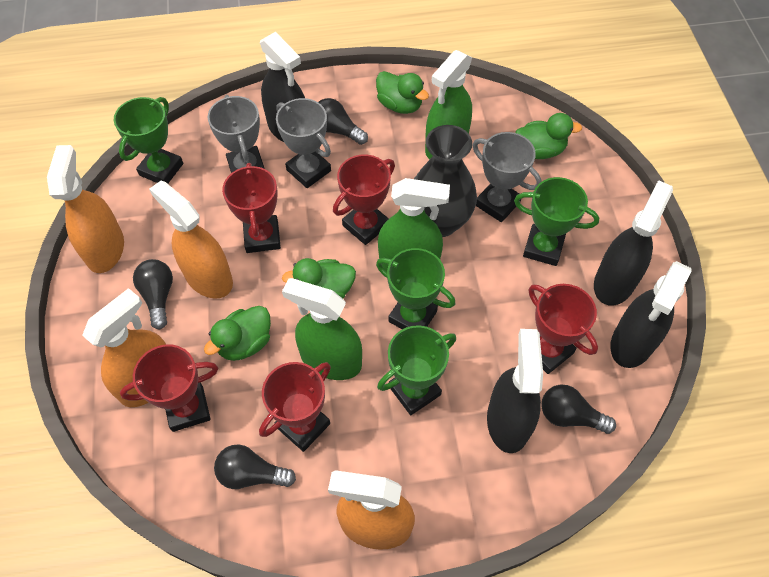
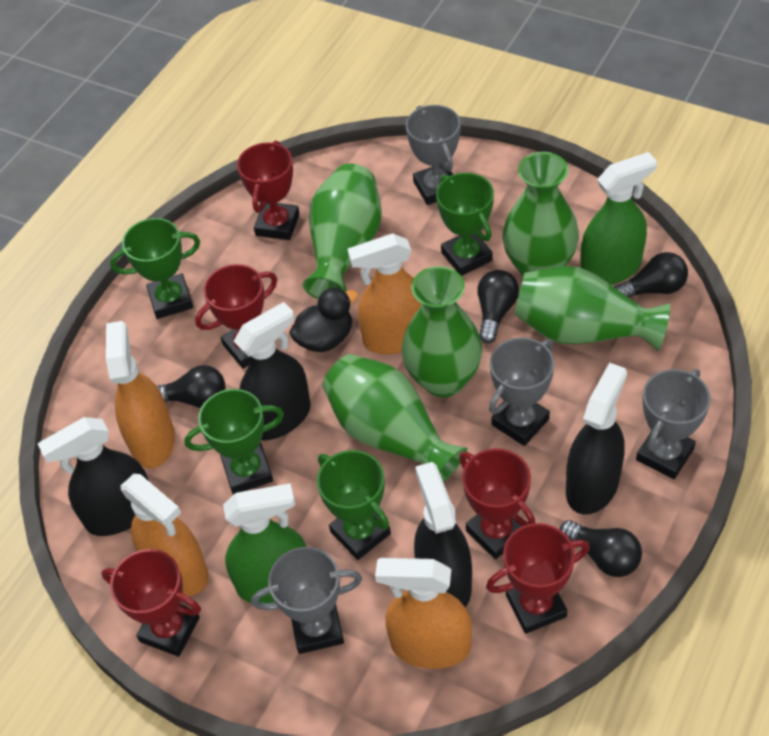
black duck: none = 0 -> [289,287,359,352] = 1
black vase: [414,125,477,237] = 1 -> none = 0
green duck: [204,306,271,361] [282,258,356,299] [376,71,429,114] [515,113,582,159] = 4 -> none = 0
green spray bottle: [282,278,362,380] [378,178,450,271] [425,50,472,159] = 3 -> [223,483,307,603] [580,152,657,285] = 2
green vase: none = 0 -> [302,164,382,299] [322,354,467,482] [402,266,482,397] [503,152,579,276] [514,266,670,351] = 5
grey trophy: [208,95,265,173] [276,98,331,188] [472,132,542,222] = 3 -> [251,547,362,654] [406,105,461,205] [489,337,554,446] [636,369,711,479] = 4

